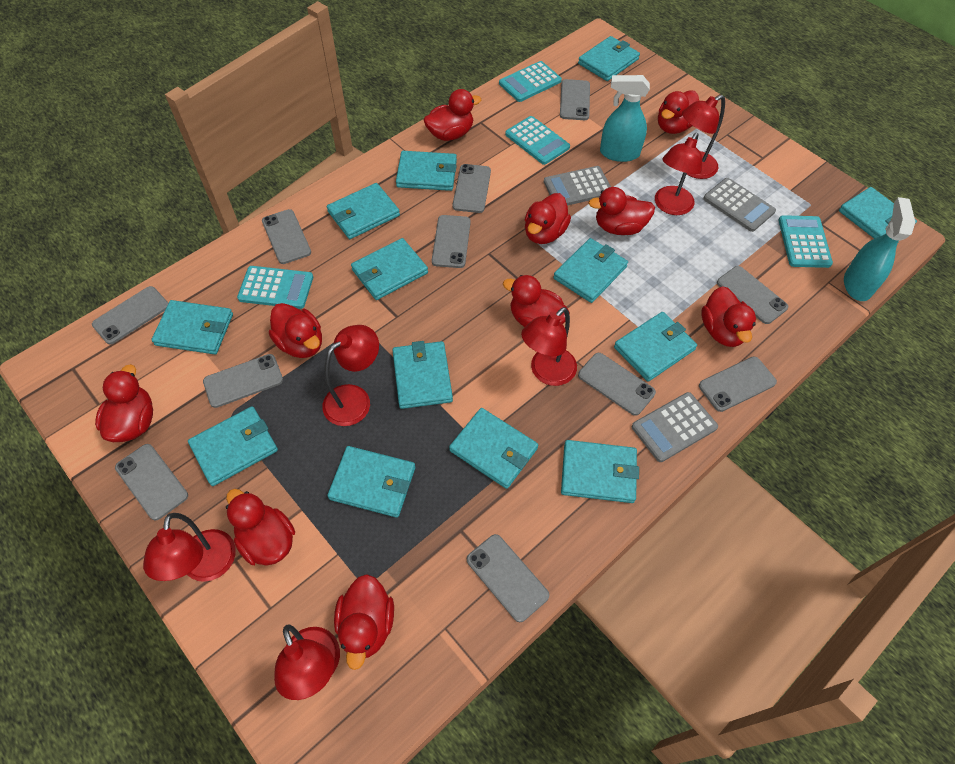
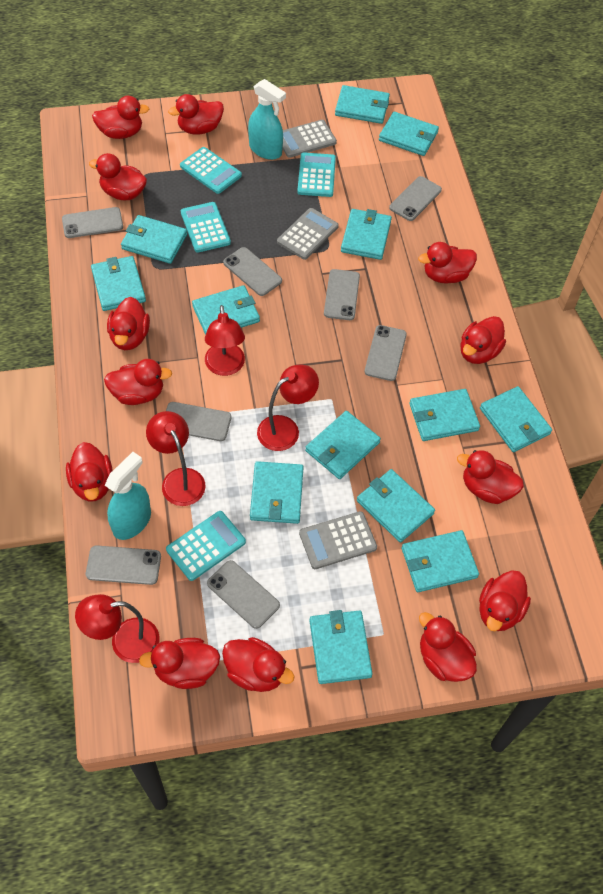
grey phone: [92,286,168,344] [115,444,188,520] [203,354,283,408] [262,209,311,264] [432,215,471,268] [452,164,491,213] [467,534,550,622] [560,79,590,120] [578,353,656,416] [699,356,777,412] [717,266,788,324] = 11 -> [62,207,123,238] [86,545,161,585] [166,402,231,441] [207,560,280,629] [223,247,282,296] [324,269,360,320] [365,325,407,381] [389,176,442,221] = 8
red duck: [95,364,153,442] [226,489,295,565] [269,303,322,358] [334,574,394,670] [423,89,481,141] [503,275,570,327] [525,193,571,244] [588,187,655,235] [658,90,699,134] [701,286,756,347] = 10 -> [66,442,113,501] [89,153,147,200] [92,96,149,139] [104,359,172,405] [107,297,150,350] [139,638,220,689] [168,94,224,135] [222,637,295,692] [418,242,477,284] [419,612,477,682] [457,450,524,504] [460,316,506,364] [479,570,531,631] = 13
red lamp: [143,513,236,582] [274,625,340,700] [322,325,379,426] [521,307,577,386] [655,133,702,215] [682,95,725,179] = 6 -> [75,594,159,663] [146,411,206,506] [205,305,245,376] [257,365,319,451] = 4

